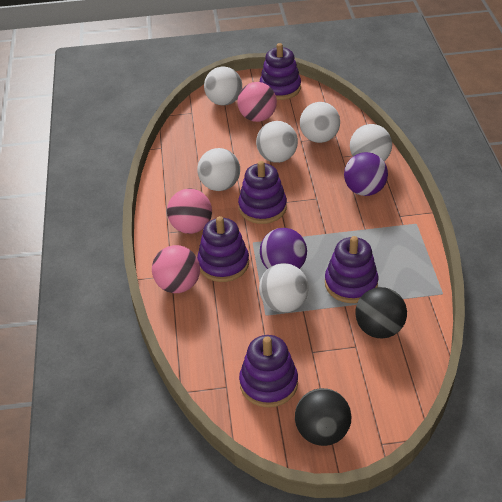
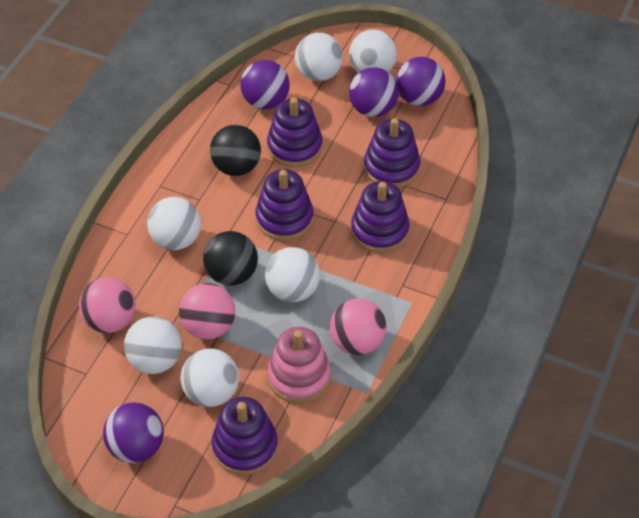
pink stacking toy: none = 0 -> [267,327,331,403] = 1
purple ball: [260,228,307,269] [344,152,388,196] = 2 -> [103,402,164,463] [240,60,290,109] [349,67,399,117] [396,57,446,106] = 4

